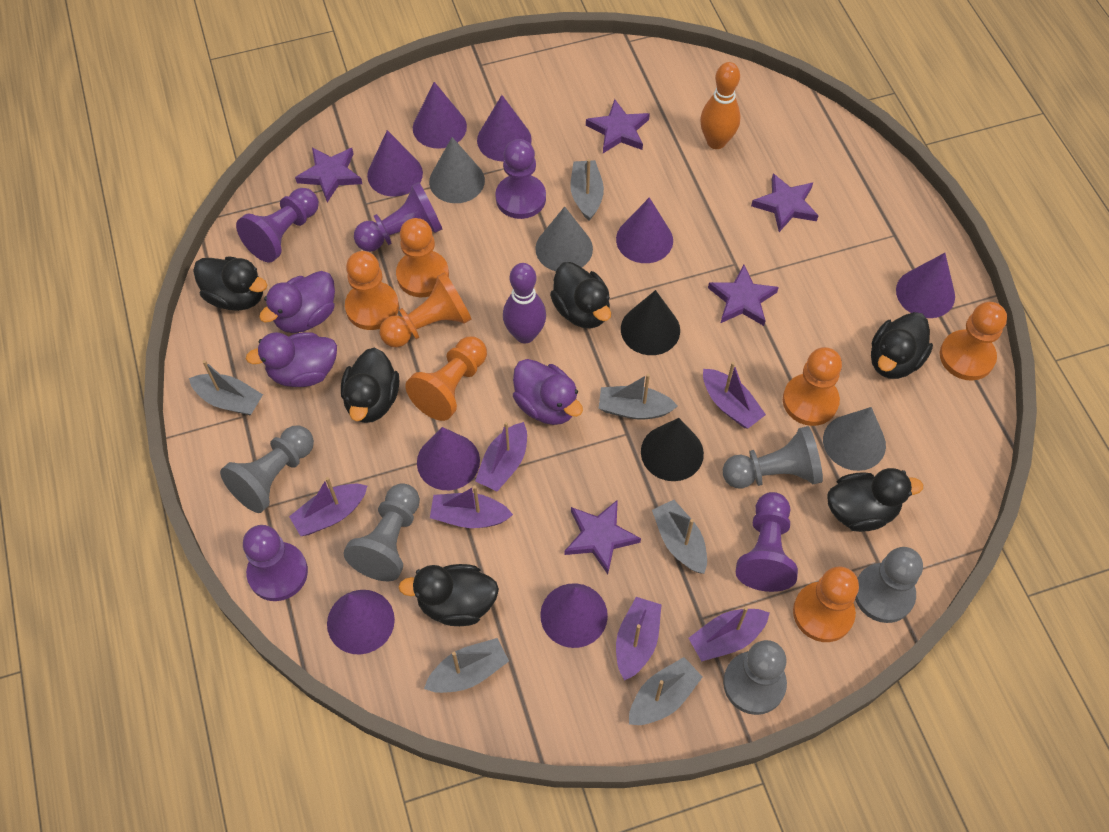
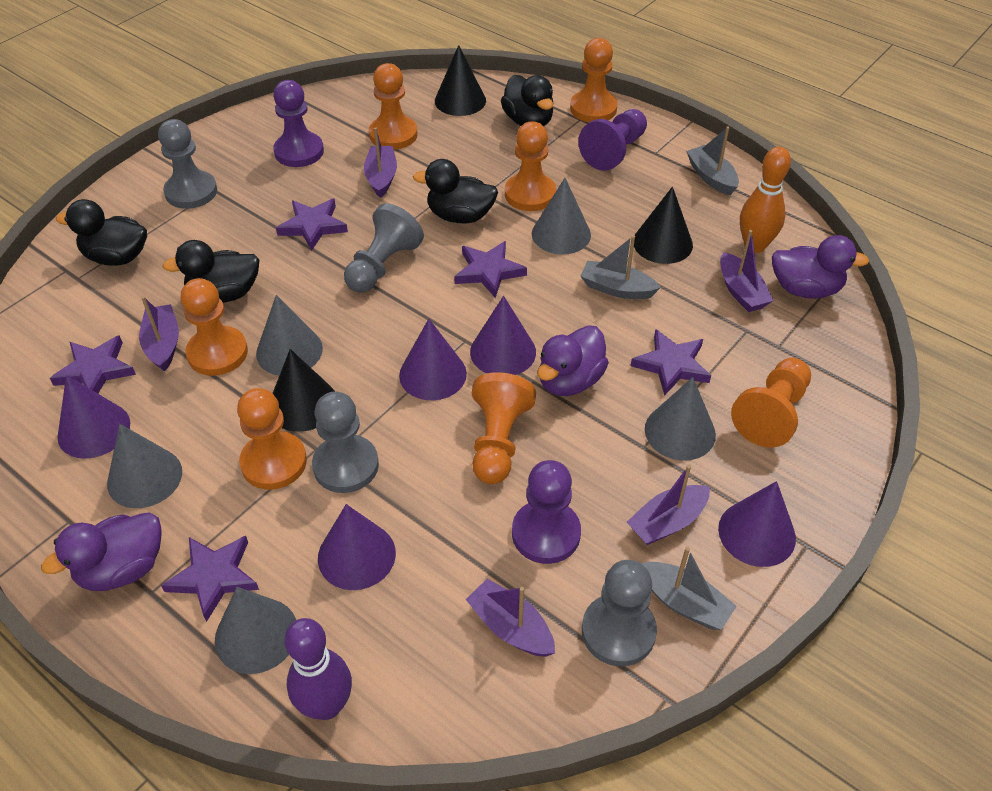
black cone: [621,290,680,355] [641,418,704,481] = 2 -> [273,349,334,432] [435,45,486,116] [634,186,693,264] = 3
black duck: [193,256,267,311] [341,348,399,423] [398,564,499,626] [550,262,611,328] [827,468,923,532] [871,312,933,379] = 6 -> [56,199,147,266] [162,240,259,303] [413,159,498,223] [501,75,553,126] = 4
grey boat: [189,360,263,415] [424,638,509,693] [571,159,604,221] [599,374,678,420] [629,657,703,725] [652,500,707,574] = 6 -> [581,235,661,299] [641,547,737,630] [686,127,739,195] = 3
grey cone: [429,137,485,203] [535,206,593,271] [823,407,886,471] = 3 -> [107,424,182,508] [215,587,296,674] [256,295,323,375] [532,178,591,255] [645,377,716,461] = 5
grey pawn: [220,426,314,513] [343,483,420,581] [723,426,823,489] [723,640,787,715] [855,547,923,623] = 5 -> [158,119,217,209] [312,391,379,493] [344,203,424,293] [582,560,657,666] = 4
purple boat: [289,477,367,536] [430,485,513,528] [475,422,527,491] [616,597,662,681] [689,607,769,661] [703,362,766,428] = 6 -> [139,296,179,372] [364,127,397,198] [466,579,555,657] [627,465,710,545] [720,230,774,312] = 5
purple cone: [327,590,395,654] [367,130,423,197] [413,82,467,149] [417,427,480,490] [477,95,532,161] [540,583,608,648] [616,197,673,263] [896,253,955,318] = 8 -> [57,375,130,459] [318,504,396,590] [399,319,467,400] [470,296,536,375] [718,481,796,567] = 5
purple pawn: [236,188,319,263] [243,525,308,601] [354,182,442,252] [495,139,546,219] [736,492,798,592] = 5 -> [273,80,324,167] [512,460,581,564] [578,109,647,171] = 3

